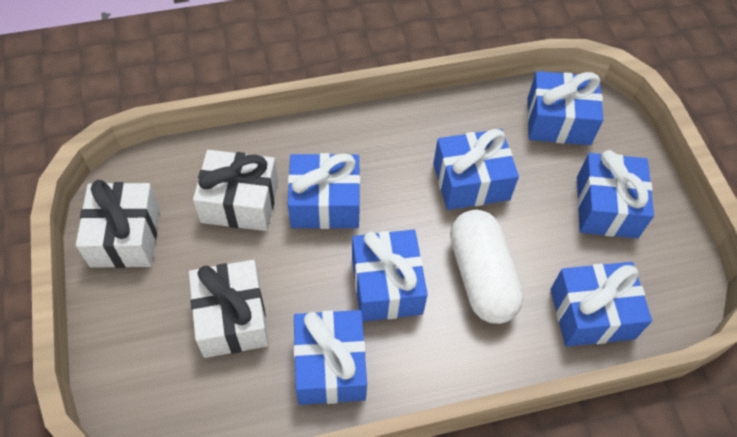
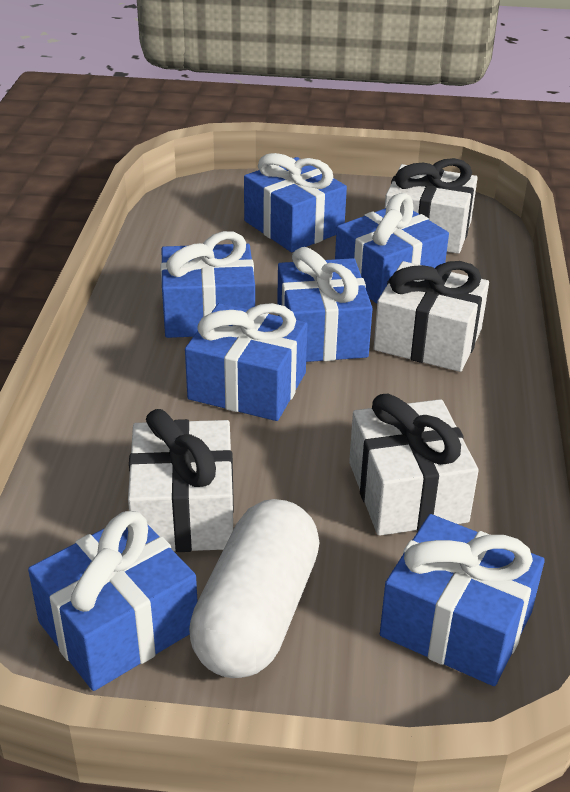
white gift: [76,180,160,268] [189,260,269,358] [193,150,278,231] = 3 -> [128,409,234,552] [349,394,479,536] [374,261,489,372] [385,158,478,254] = 4

